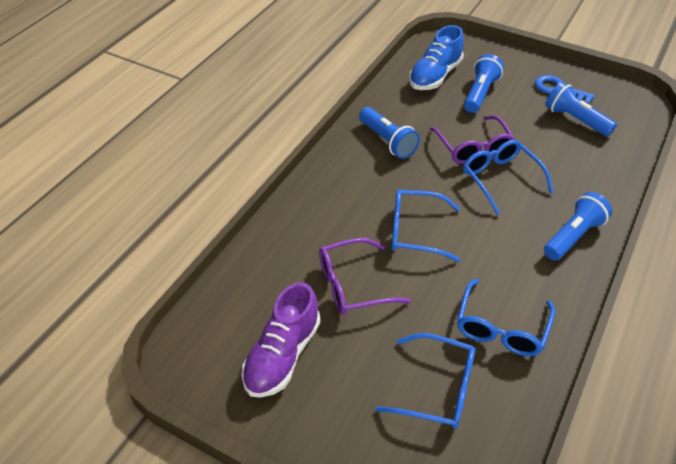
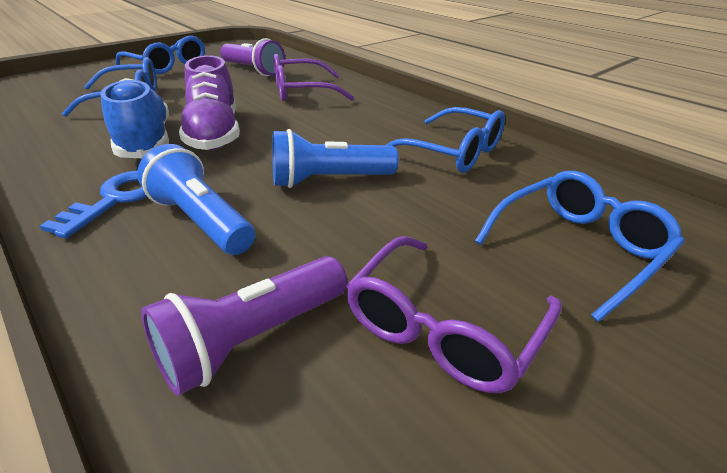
blue flashlight: [359,107,420,159] [464,54,504,113] [544,192,612,261] [545,81,617,137] = 4 -> [137,144,255,255] [272,129,399,188] = 2
purple flashlight: none = 0 -> [141,256,347,396] [220,38,285,76] = 2

